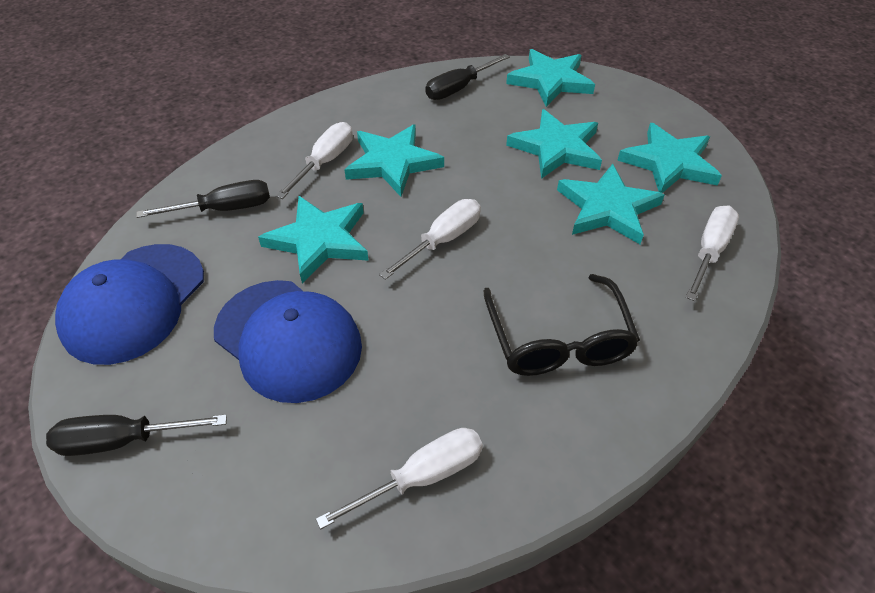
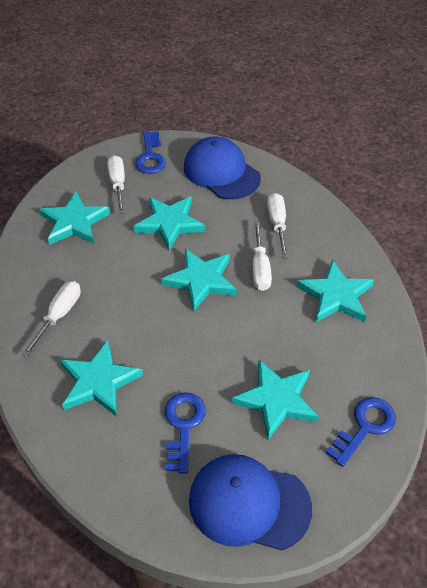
black glasses: [483,274,640,376] = 1 -> none = 0
black screwdriver: [46,414,227,456] [137,180,270,218] [425,54,510,100] = 3 -> none = 0
blue key: none = 0 -> [135,131,166,174] [165,392,206,473] [325,397,396,467] = 3

